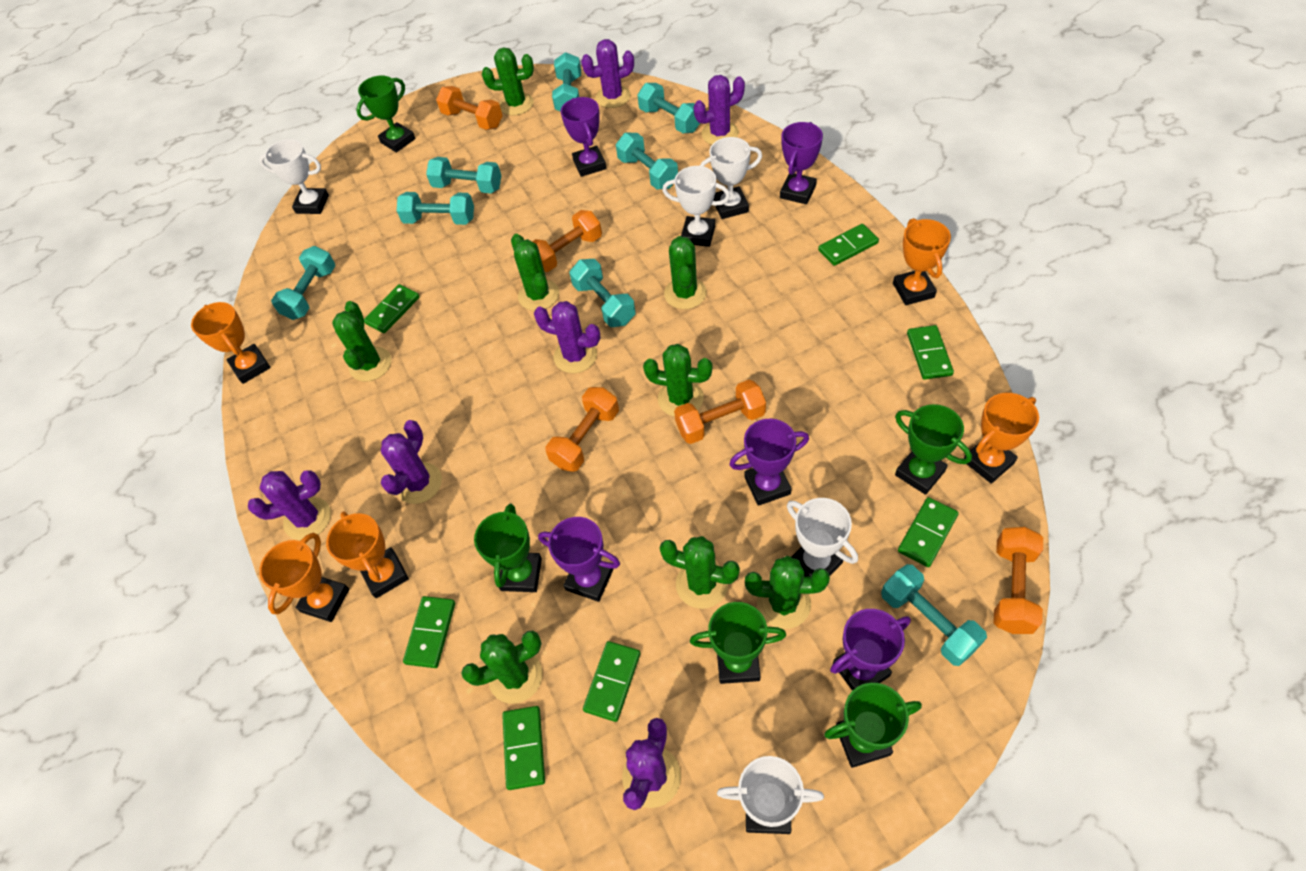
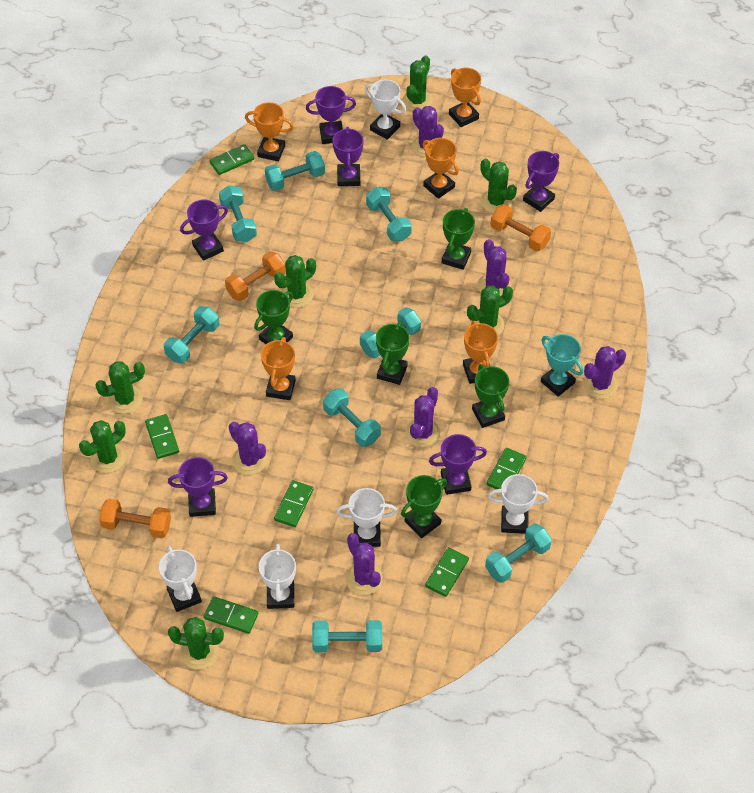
green cactus: [332,301,391,381] [461,630,542,704] [482,47,534,115] [511,234,559,311] [643,344,712,417] [660,536,740,609] [664,236,707,309] [745,556,830,629] = 8 -> [79,420,126,473] [95,361,145,414] [168,617,224,669] [274,255,316,308] [403,55,433,111] [467,286,513,335] [480,159,517,213] = 7
green domino: [364,284,420,333] [403,596,455,668] [502,706,545,790] [583,641,640,722] [818,224,879,266] [898,497,959,567] [907,325,954,380] = 7 -> [145,414,179,459] [204,596,258,634] [209,144,254,175] [274,480,313,527] [425,547,469,597] [487,448,527,489] = 6
orange dumbbell: [436,86,503,130] [532,210,602,272] [545,387,619,472] [674,380,766,444] [993,527,1043,634] = 5 -> [99,499,171,538] [225,251,286,301] [490,204,551,251] = 3
purple trophy: [538,517,620,602] [561,97,606,177] [729,419,809,506] [780,122,823,204] [830,609,911,691] = 5 -> [168,457,228,517] [180,199,228,261] [306,86,356,144] [332,127,364,186] [429,434,487,495] [523,151,559,212] = 6
turquoise trophy: none = 0 -> [541,334,583,397] = 1

